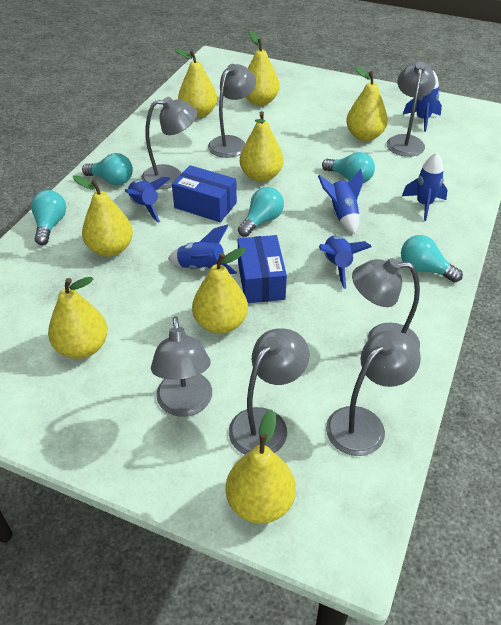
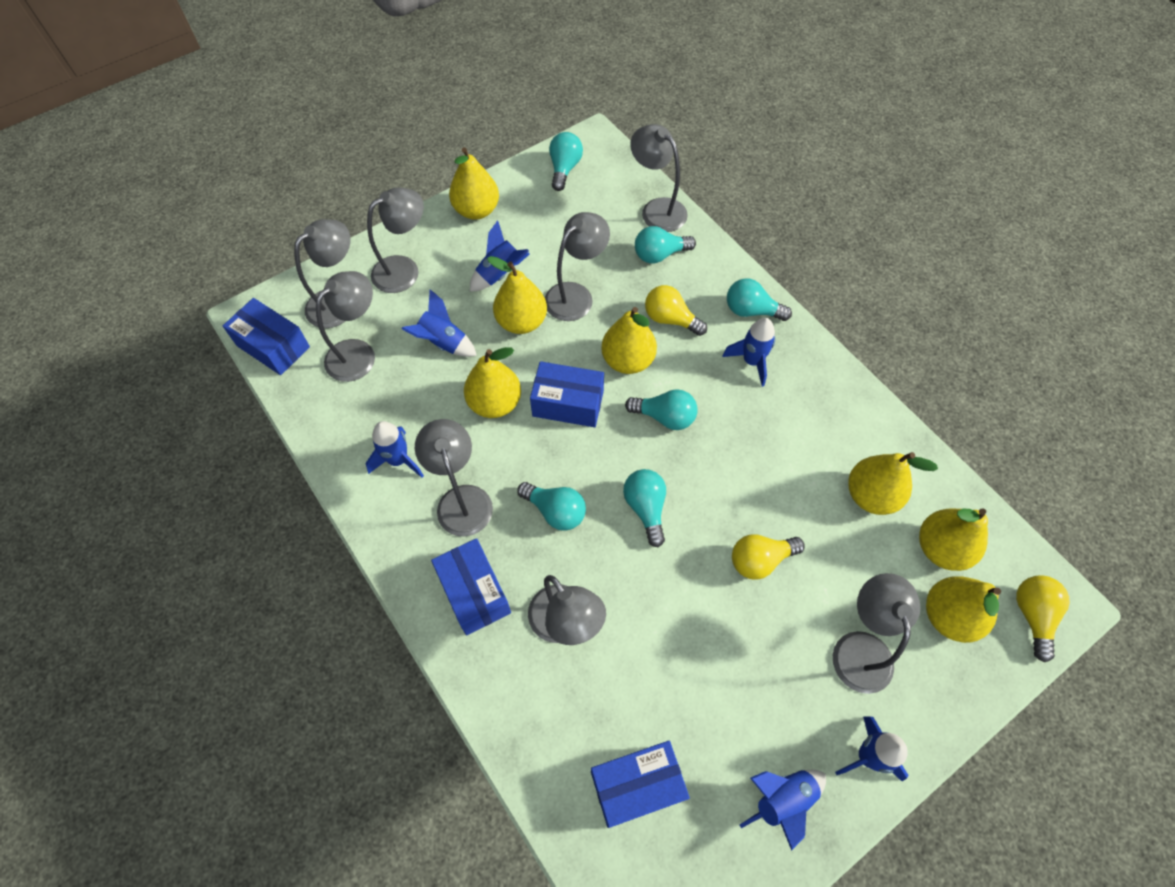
blue box: [172,165,237,222] [238,235,287,303] = 2 -> [223,298,310,375] [431,538,511,635] [530,361,604,427] [591,741,690,828] = 4
grey lamp: [141,97,197,189] [151,317,212,417] [208,64,256,158] [229,328,309,455] [326,330,421,456] [352,258,420,349] [386,62,435,157] = 7 -> [294,219,350,328] [316,271,375,382] [367,187,424,293] [415,419,493,537] [528,575,606,645] [545,212,610,321] [630,124,688,232] [833,573,920,694] = 8
turquoise light bulb: [31,190,66,245] [82,153,133,185] [238,187,284,237] [322,152,375,183] [401,235,463,283] = 5 -> [517,482,586,531] [549,132,583,191] [623,469,666,547] [625,389,698,430] [635,226,696,263] [727,278,792,321] = 6
yellow light bulb: none = 0 -> [645,285,707,336] [732,534,805,580] [1016,575,1070,662] = 3
yellow pear: [48,277,108,359] [73,175,133,257] [175,49,217,118] [192,248,248,334] [226,410,296,524] [240,111,284,182] [246,32,279,106] [346,66,388,141] = 8 -> [449,147,499,220] [464,347,521,418] [487,256,547,334] [601,307,657,374] [848,452,938,515] [919,508,988,571] [926,576,1001,643] = 7

